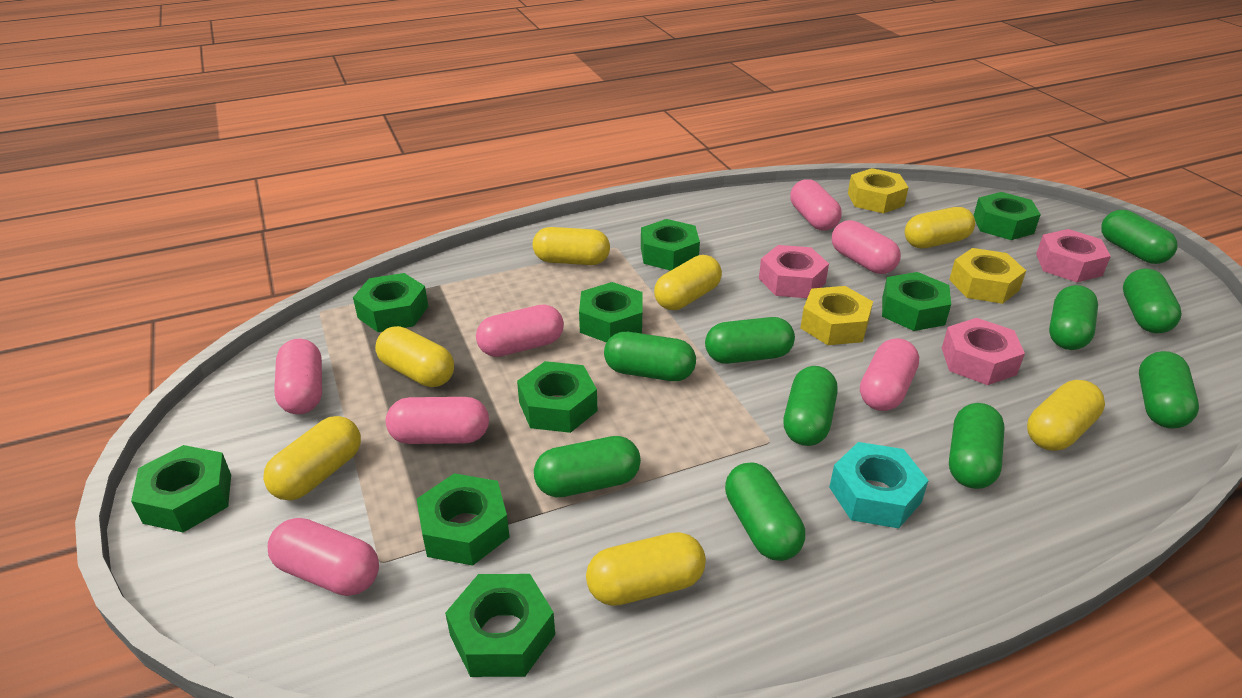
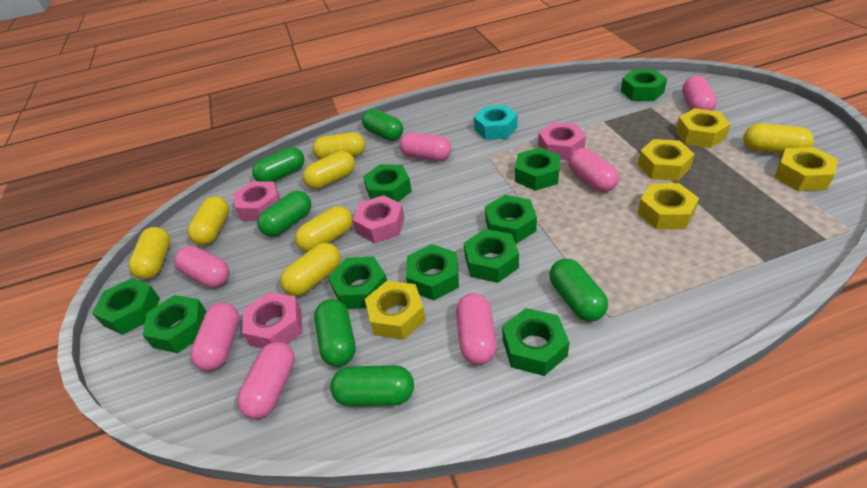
green capsule: [534,436,641,497] [604,332,696,381] [705,317,795,364] [725,462,805,561] [784,366,837,446] [949,403,1005,489] [1049,285,1098,350] [1101,210,1177,264] [1123,269,1182,333] [1139,351,1199,429] = 10 -> [252,147,304,182] [257,191,311,237] [314,299,356,367] [330,365,414,406] [362,109,403,141] [549,259,608,321] = 6
green nut: [131,445,231,532] [353,273,428,332] [417,473,510,566] [445,574,555,677] [517,361,597,433] [579,282,642,343] [641,219,700,271] [882,272,951,331] [973,192,1041,240] = 9 -> [92,278,160,335] [143,295,207,353] [328,256,387,309] [363,164,412,202] [406,244,459,301] [464,229,519,283] [485,195,537,244] [502,308,569,376] [515,147,560,191] [621,69,667,101] = 10
pink nut: [759,245,829,298] [942,318,1025,385] [1036,229,1111,282] = 3 -> [233,181,280,221] [242,292,302,348] [353,195,405,243] [538,122,586,161] = 4
yellow nut: [800,286,873,345] [848,168,909,214] [949,248,1026,304] = 3 -> [365,281,426,340] [637,183,699,229] [638,139,694,181] [676,108,731,148] [774,147,838,191] = 5

